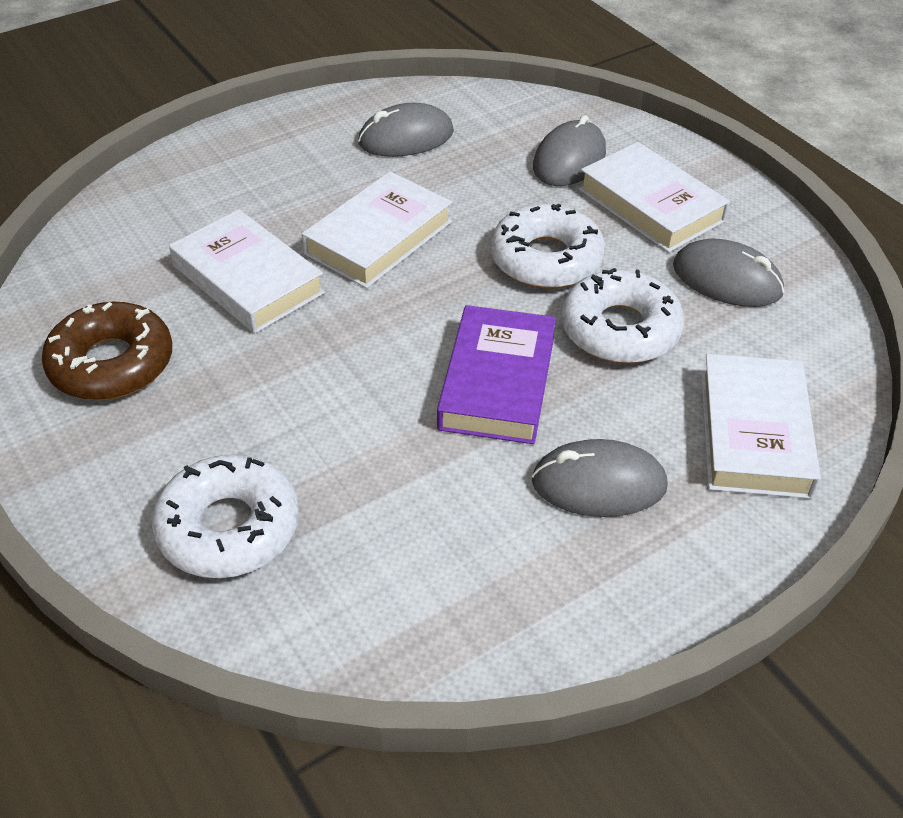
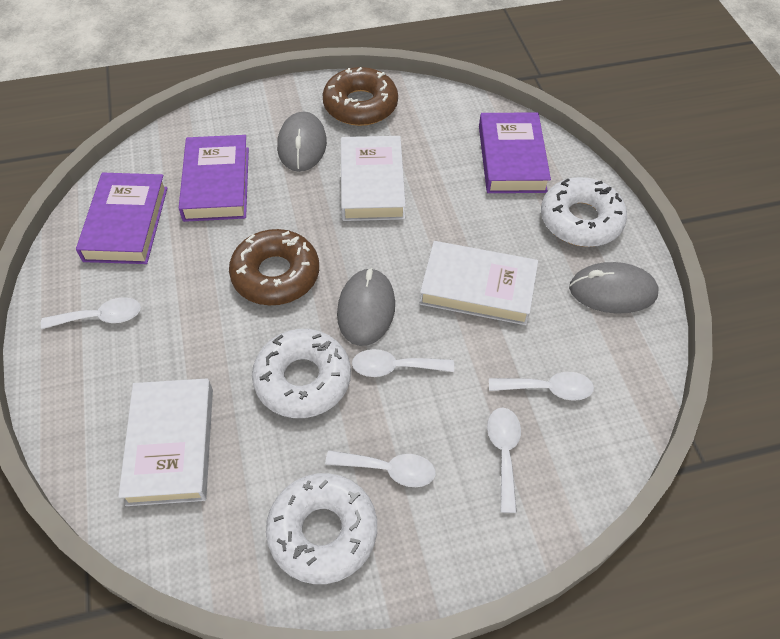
brown donut: [42,302,172,400] = 1 -> [229,229,319,305] [323,67,398,126] = 2
grey mouse: [358,103,454,157] [532,439,668,517] [533,115,606,186] [673,239,784,307] = 4 -> [277,112,327,172] [337,268,395,346] [569,262,659,313] = 3
purple book: [437,305,556,444] = 1 -> [76,173,168,264] [179,135,249,222] [479,112,551,193] = 3
white book: [169,209,325,333] [302,171,452,288] [579,142,730,253] [701,354,821,499] = 4 -> [118,378,213,506] [341,136,406,221] [419,241,538,325] = 3
white spoon: none = 0 -> [41,297,141,329] [325,451,436,487] [352,349,454,377] [487,408,521,513] [489,372,594,401] = 5

